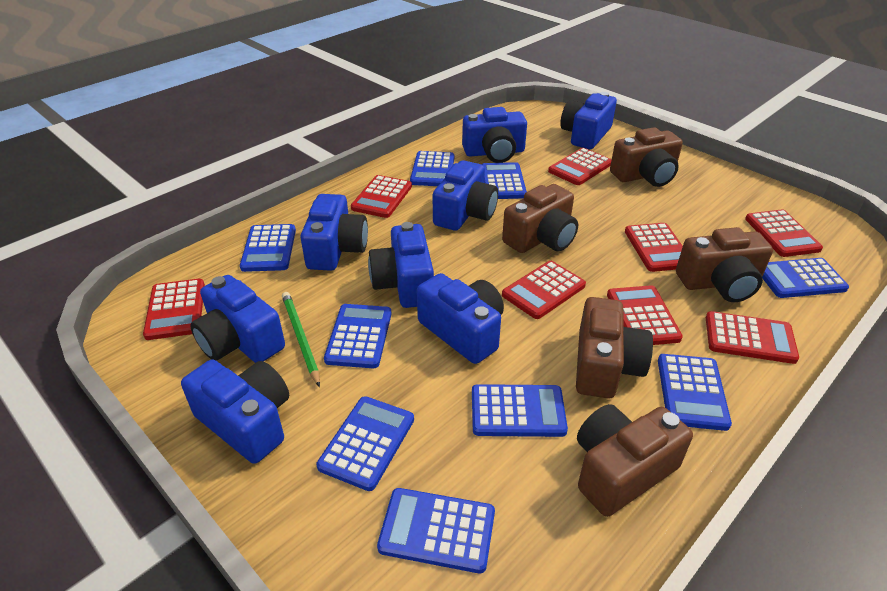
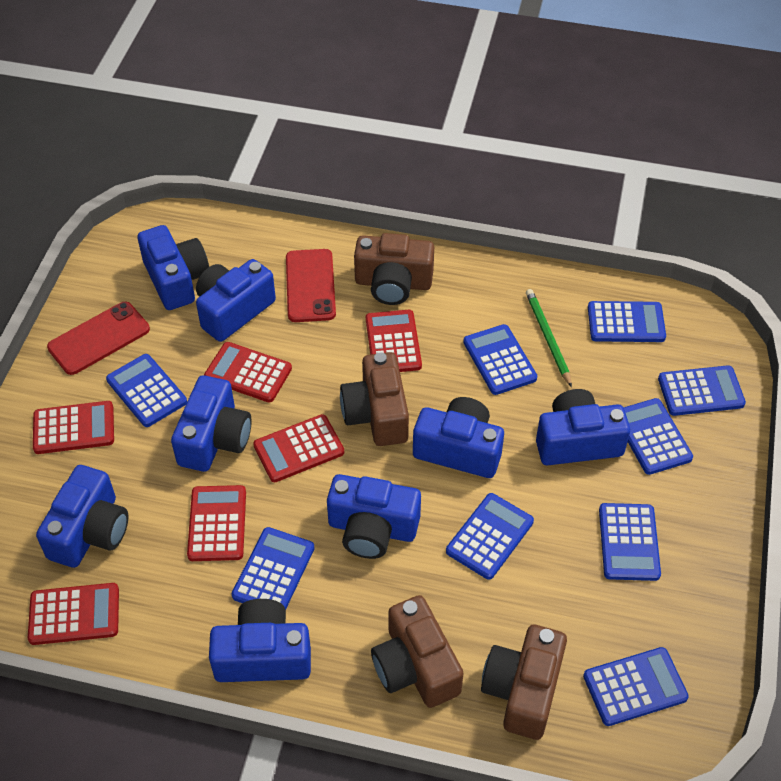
brown camera: [502,184,578,253] [576,297,653,398] [577,404,693,517] [610,127,683,187] [676,227,773,302] = 5 -> [340,352,409,446] [354,233,434,305] [371,595,464,708] [481,625,567,740] = 4
red calculator: [143,279,205,340] [351,175,412,218] [502,261,586,319] [548,148,611,185] [607,285,683,345] [625,223,683,272] [706,311,799,364] [745,209,823,257] = 8 -> [28,583,119,645] [33,401,114,454] [187,485,246,561] [204,342,292,403] [253,414,344,482] [366,310,422,372] = 6
red phone: none = 0 -> [47,302,150,375] [286,249,336,322] = 2

